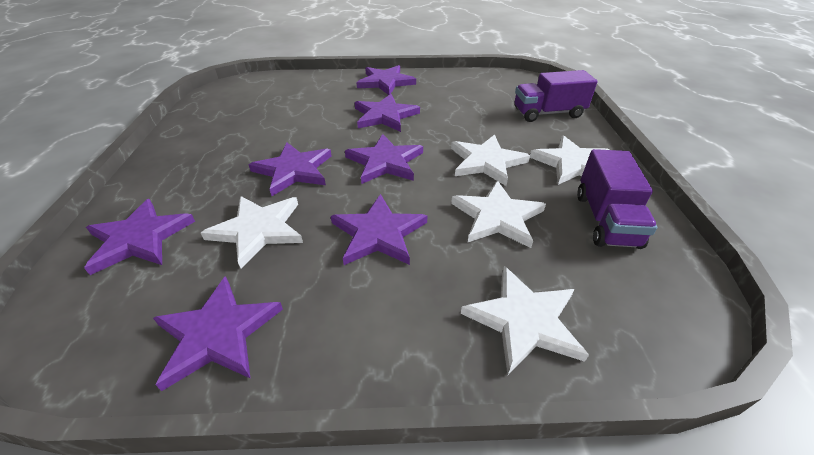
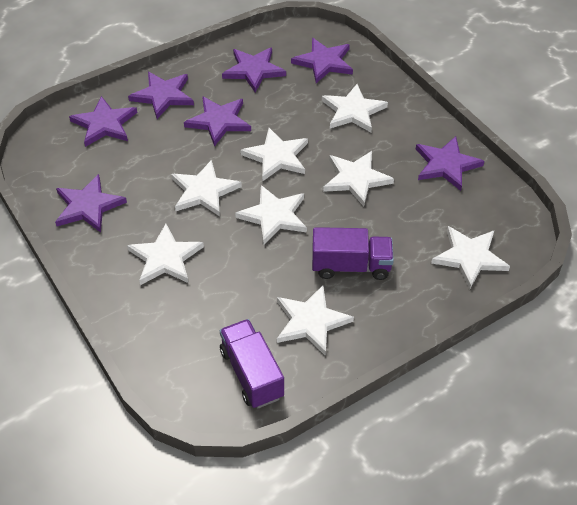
white star: [201,196,303,268] [451,134,530,186] [451,180,546,248] [461,266,589,375] [530,135,609,185] = 5 -> [127,224,204,285] [171,160,242,216] [235,185,307,245] [240,128,308,182] [277,285,354,356] [322,84,388,132] [323,151,394,206] [431,226,510,289] = 8

